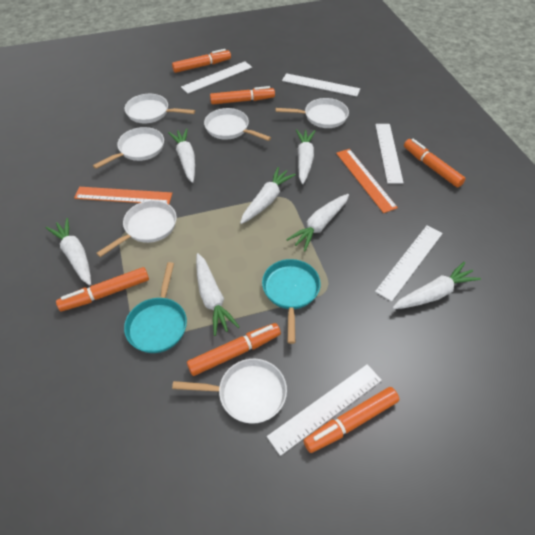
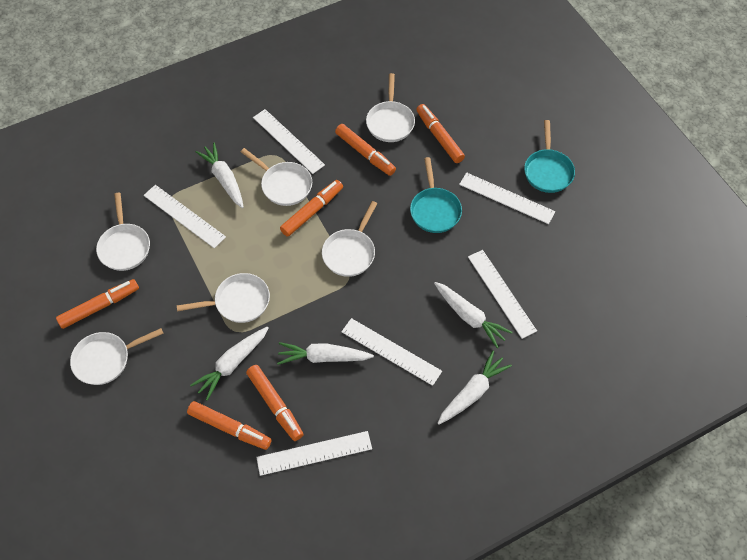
orange ruler: [74,187,172,204] [336,149,398,213] = 2 -> none = 0
white carrot: [46,218,91,286] [168,129,195,183] [196,253,240,336] [240,167,296,224] [286,194,349,251] [296,129,315,184] [392,262,481,309] = 7 -> [190,327,268,401] [195,142,243,208] [277,342,374,365] [434,282,512,348] [437,350,512,425] = 5
white ruler: [181,61,252,94] [267,364,382,456] [282,73,360,96] [375,124,404,184] [375,225,443,302] = 5 -> [144,185,226,248] [253,109,325,174] [256,431,372,476] [341,318,442,386] [459,172,555,224] [468,250,537,339] = 6

